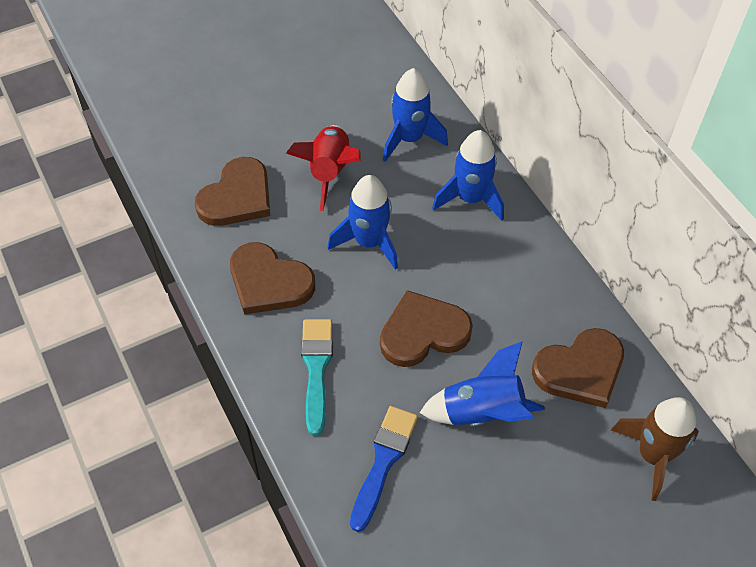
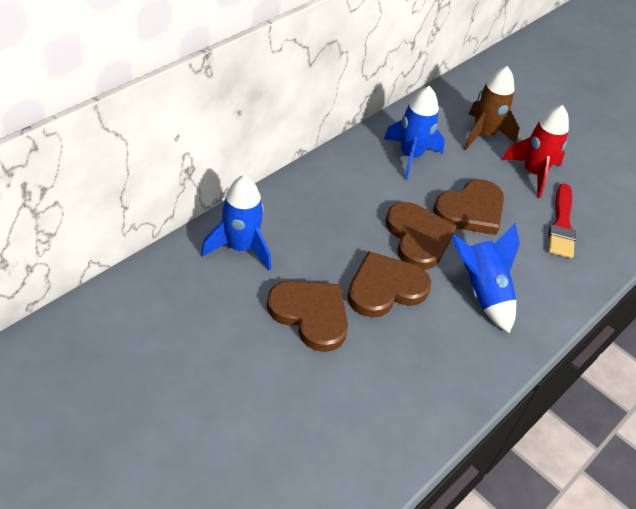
blue brush: [350,406,418,532] = 1 -> none = 0
blue rocket: [328,175,398,270] [383,68,448,162] [420,341,545,426] [432,130,504,221] = 4 -> [201,175,271,270] [384,86,445,179] [451,223,520,333] = 3
red brush: none = 0 -> [548,183,576,258] = 1
turquoise brush: [301,319,333,436] = 1 -> none = 0

